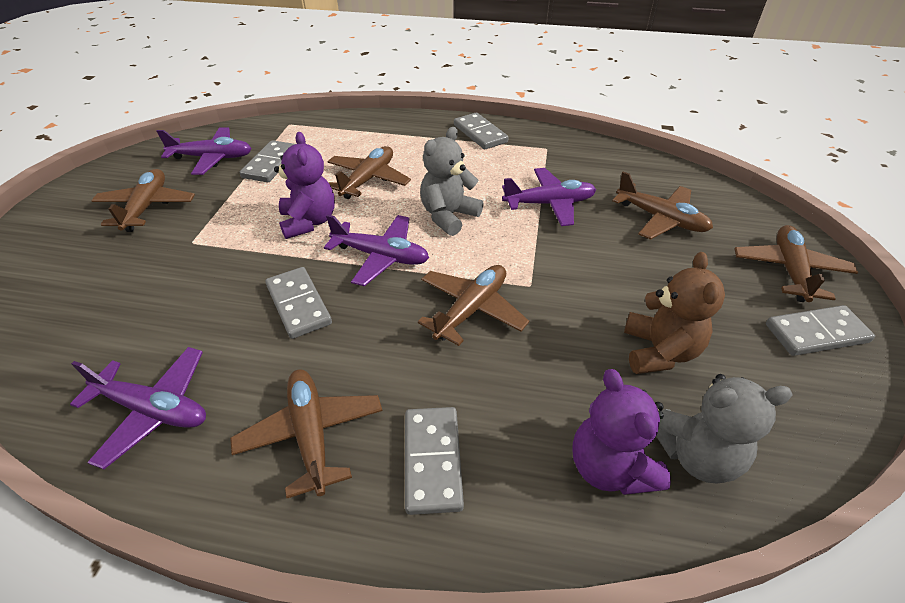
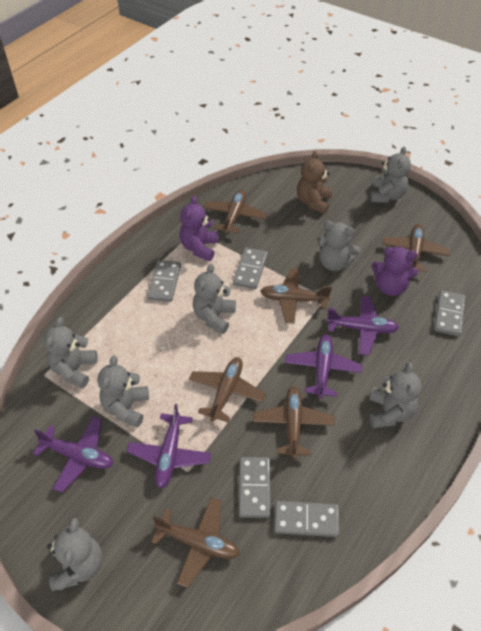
grey teddy bear: [420,127,483,236] [656,374,793,483] = 2 -> [44,317,98,388] [47,518,102,591] [98,355,149,428] [193,264,236,334] [317,221,361,271] [369,362,422,428] [370,147,411,203] = 7

